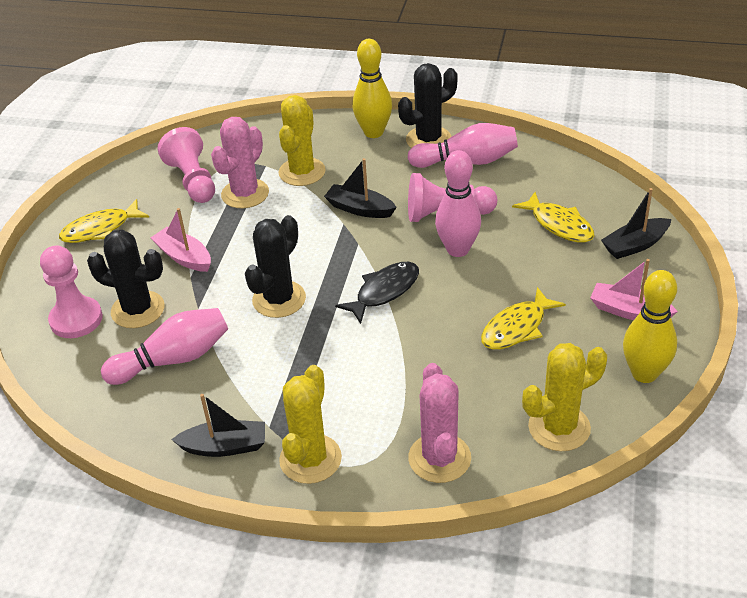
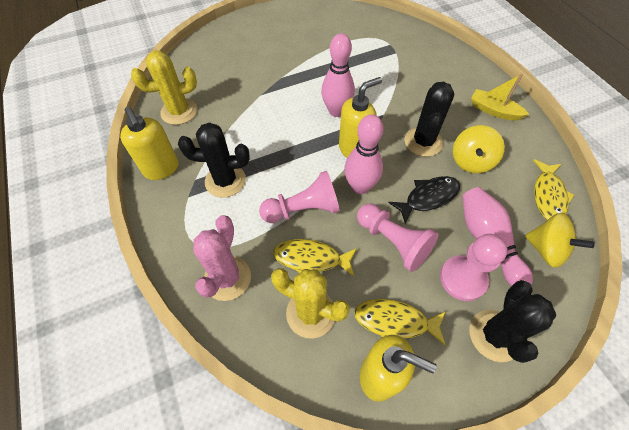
black boat: [171,394,265,457] [324,158,397,218] [601,188,671,259] = 3 -> none = 0
pink boat: [151,208,211,272] [590,259,678,320] = 2 -> none = 0
pink cactus: [211,117,269,208] [408,363,471,483] = 2 -> [193,215,251,301] = 1
yellow boat: none = 0 -> [471,73,529,121] = 1
yellow bowling pin: [352,39,392,138] [623,270,677,383] = 2 -> none = 0
yellow cactus: [279,95,326,186] [279,365,342,484] [522,343,607,451] = 3 -> [131,51,197,125] [271,268,350,338] = 2
yellow soap dispenser: none = 0 -> [120,107,179,180] [339,77,382,158] [360,335,437,402] = 3
yellow spinning top: none = 0 -> [453,125,505,173] [525,213,595,268] = 2

